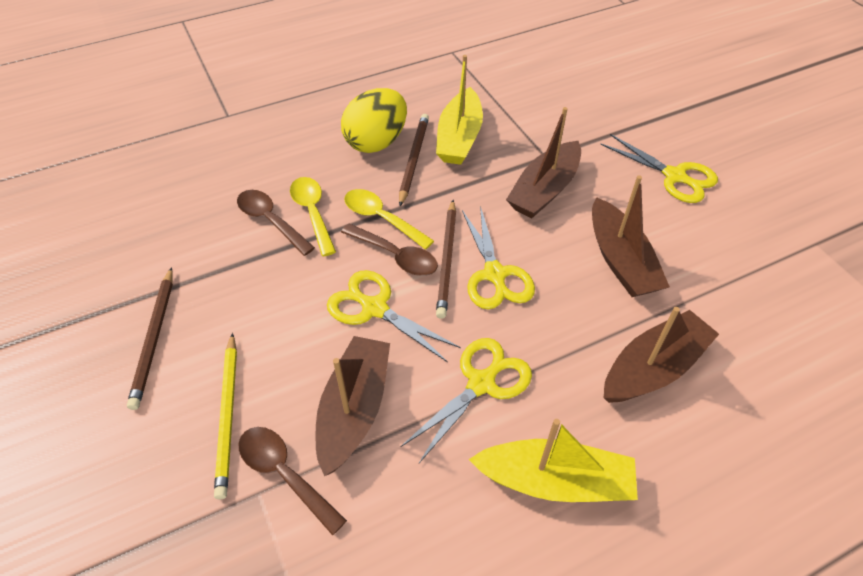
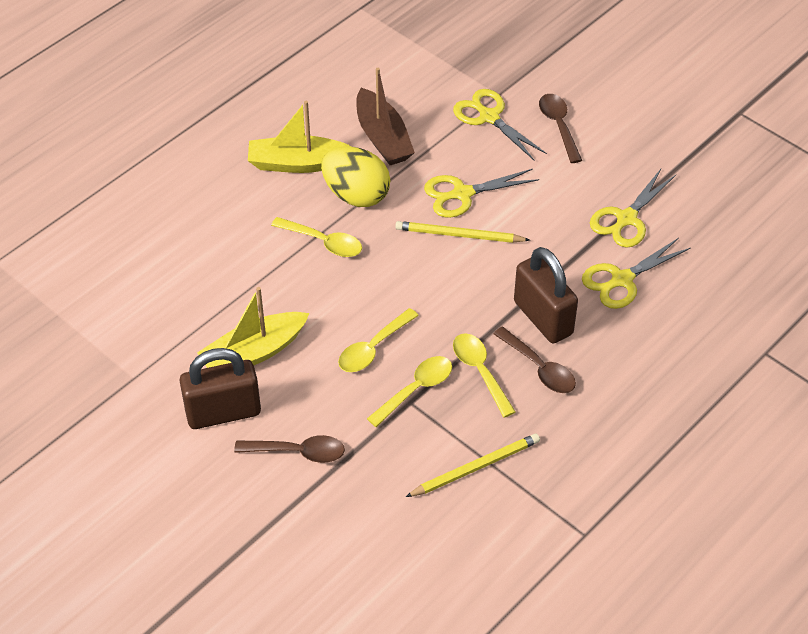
brown boat: [316,336,390,476] [506,107,581,218] [592,175,670,297] [603,307,719,403] = 4 -> [356,68,415,165] = 1
brown padlock: none = 0 -> [180,348,261,429] [514,247,578,343] = 2
brown pencil: [127,267,173,410] [399,114,429,206] [436,200,456,319] = 3 -> none = 0
yellow pencil: [214,333,237,499] = 1 -> [395,221,530,243] [406,434,540,497] = 2
yellow spoon: [290,177,336,256] [344,189,434,250] = 2 -> [271,217,362,257] [338,308,419,372] [367,356,452,427] [453,333,516,417] = 4

